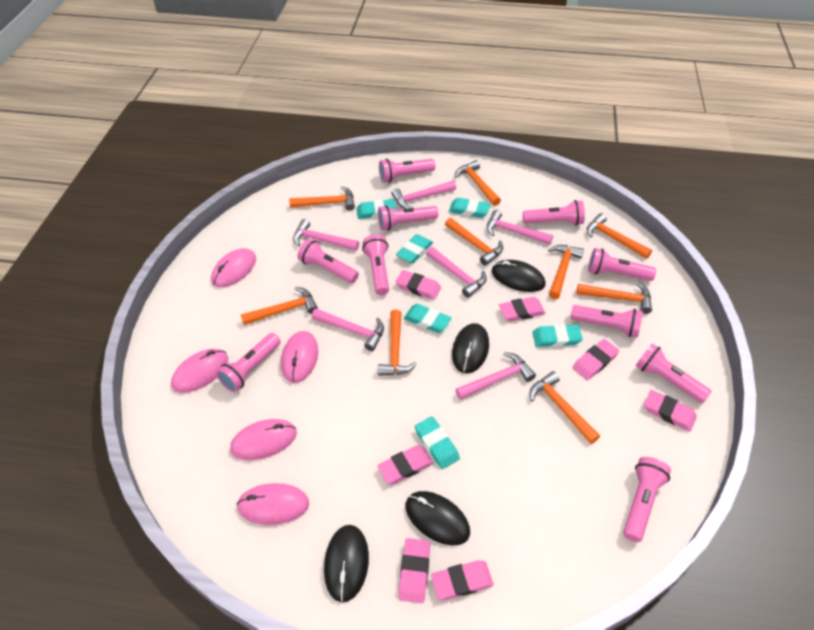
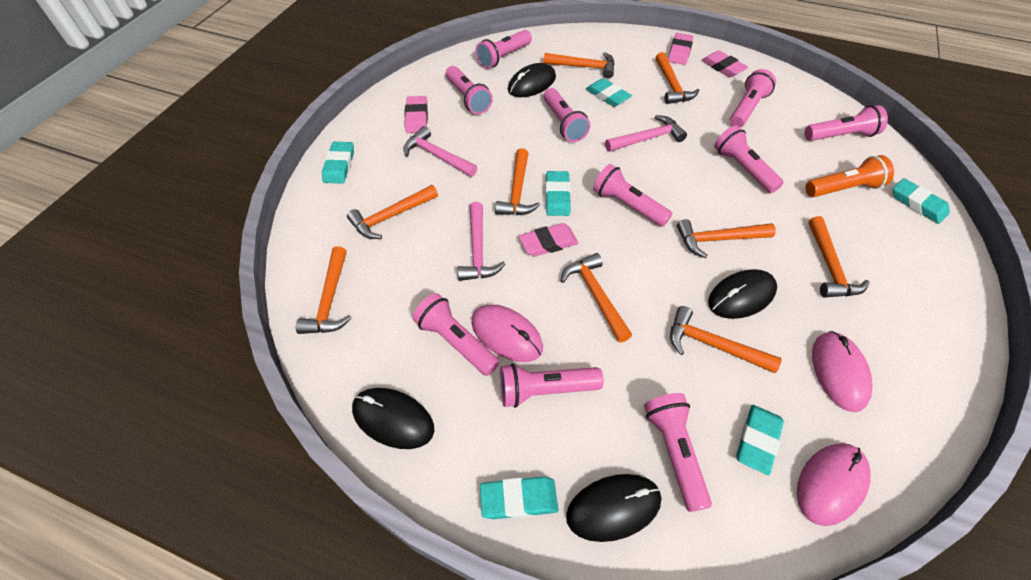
orange flashlight: none = 0 -> [805,155,894,197] = 1
pink eraser: [377,445,433,484] [395,270,441,300] [398,538,430,603] [431,560,494,600] [499,297,546,322] [572,339,619,380] [644,390,697,432] = 7 -> [405,96,428,133] [519,223,578,257] [668,33,693,65] [702,51,748,77] = 4
pink hammer: [293,219,359,251] [312,309,384,351] [391,181,456,209] [426,247,487,298] [455,352,536,400] [486,210,553,245] = 6 -> [403,126,477,177] [458,202,505,281] [605,115,687,152] = 3
pink mouse: [171,349,228,393] [211,248,256,287] [230,419,297,460] [236,483,309,525] [281,331,318,383] = 5 -> [471,305,543,362] [797,443,871,526] [812,331,872,412] = 3

